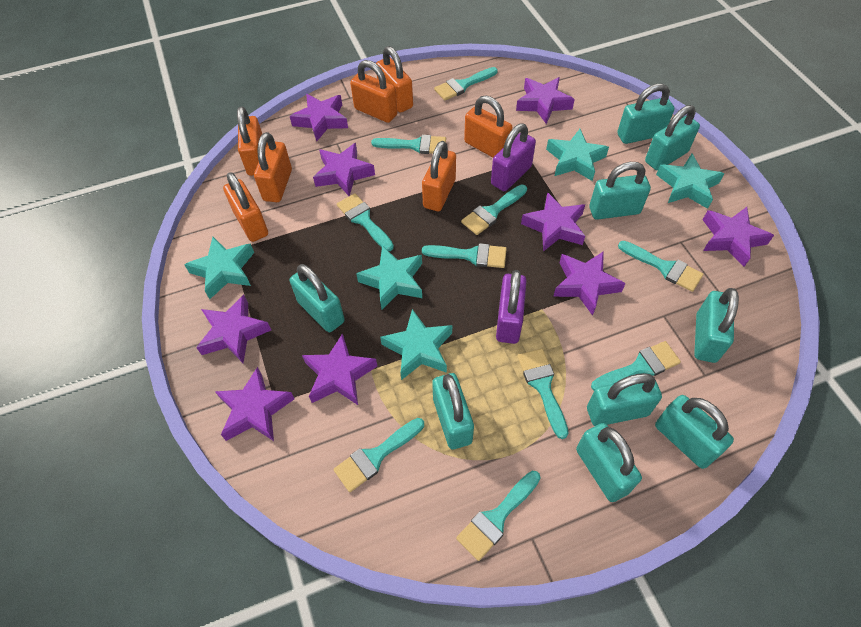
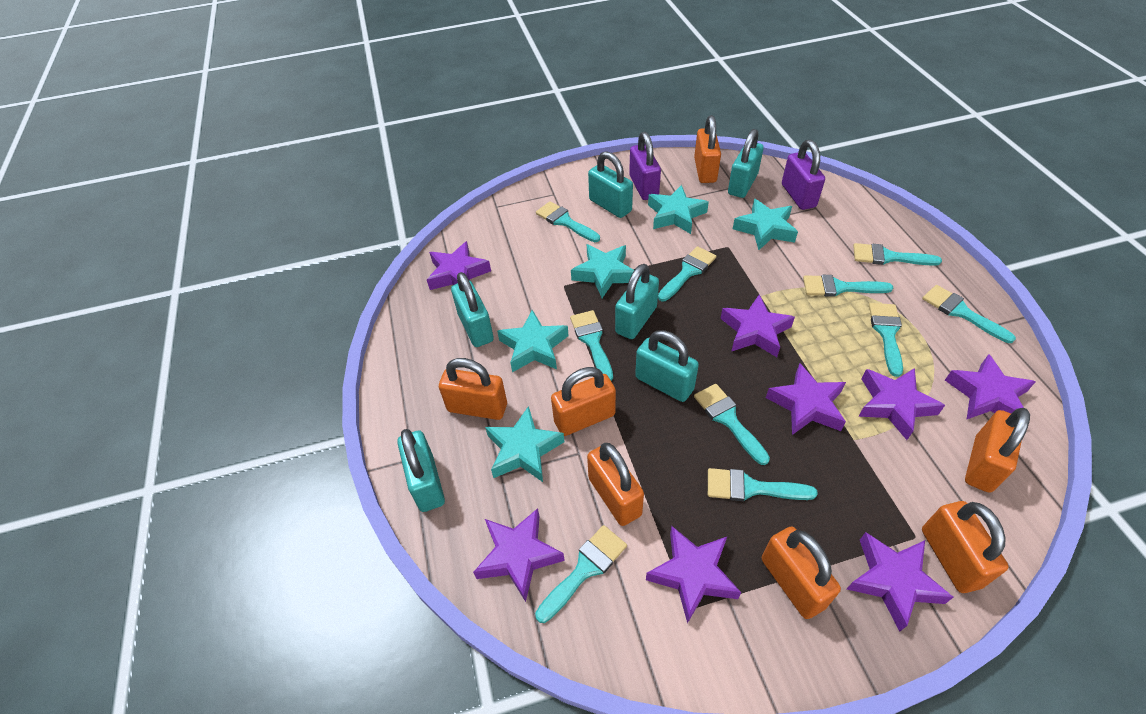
purple star: [196,295,271,363] [215,367,295,441] [290,94,348,141] [302,333,377,405] [313,143,375,196] [516,77,575,124] [521,192,585,251] [553,251,626,316] [703,207,774,267] = 9 -> [427,241,491,290] [473,508,565,602] [646,526,741,624] [720,294,795,357] [766,363,846,435] [847,532,953,632] [858,368,945,440] [945,354,1036,419] = 8
turquoise padlock: [290,264,345,332] [432,373,474,449] [576,423,642,502] [587,373,662,426] [589,162,651,220] [617,84,675,144] [645,105,700,170] [655,395,734,469] [694,288,739,363] = 9 -> [397,429,445,512] [451,272,494,347] [588,151,633,218] [615,264,659,339] [635,330,699,402] [728,129,764,198] = 6

